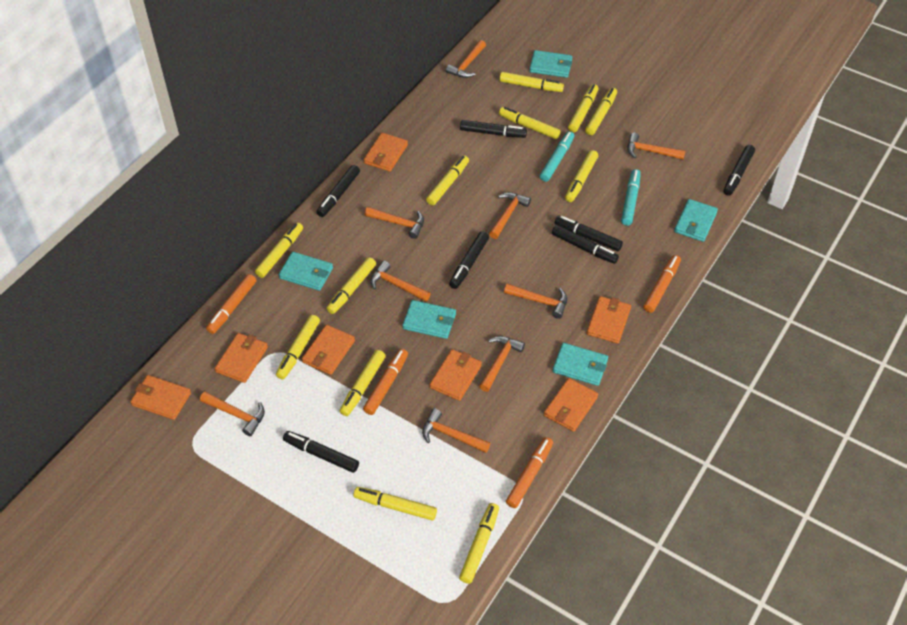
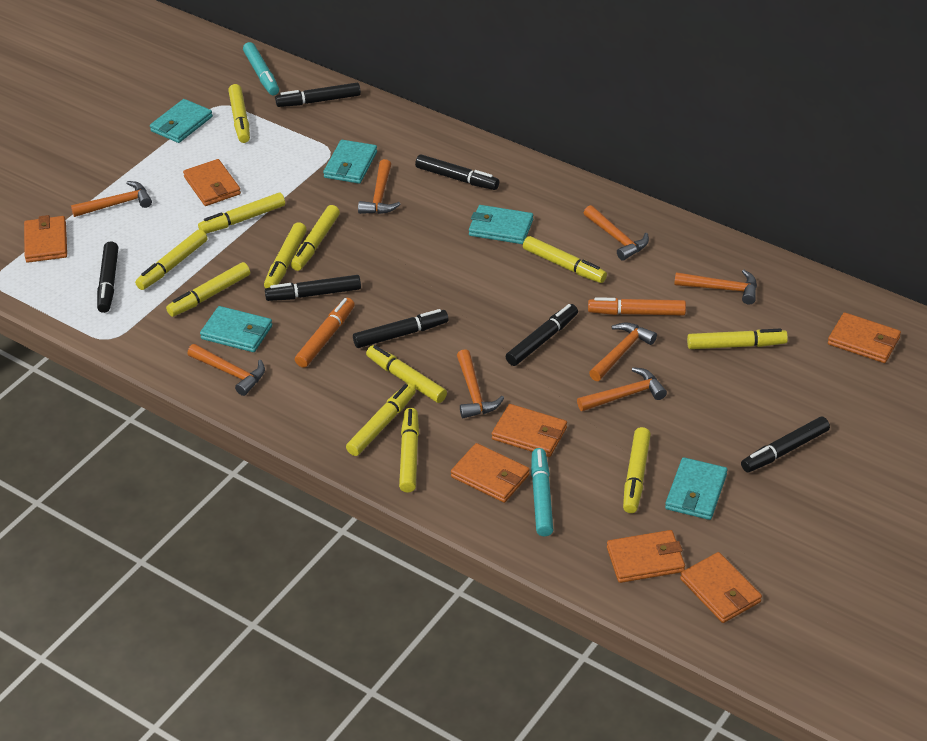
orange hammer: [200,392,265,436] [365,207,424,239] [370,261,431,302] [422,408,490,453] [446,40,486,78] [479,336,525,392] [489,192,531,239] [504,283,567,319] [627,133,685,160] = 9 -> [71,181,152,217] [188,344,265,396] [358,159,401,214] [457,349,504,418] [577,367,667,411] [584,205,649,261] [589,322,657,381] [674,270,757,305] = 8
orange marker: [206,274,256,334] [363,349,408,415] [506,437,553,508] [643,255,681,313] = 4 -> [295,298,355,368] [588,297,686,316] = 2

